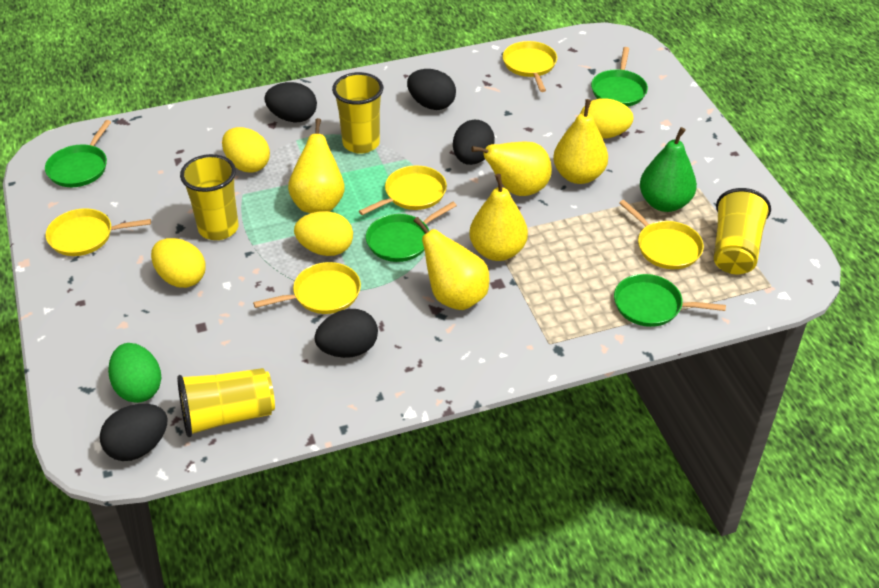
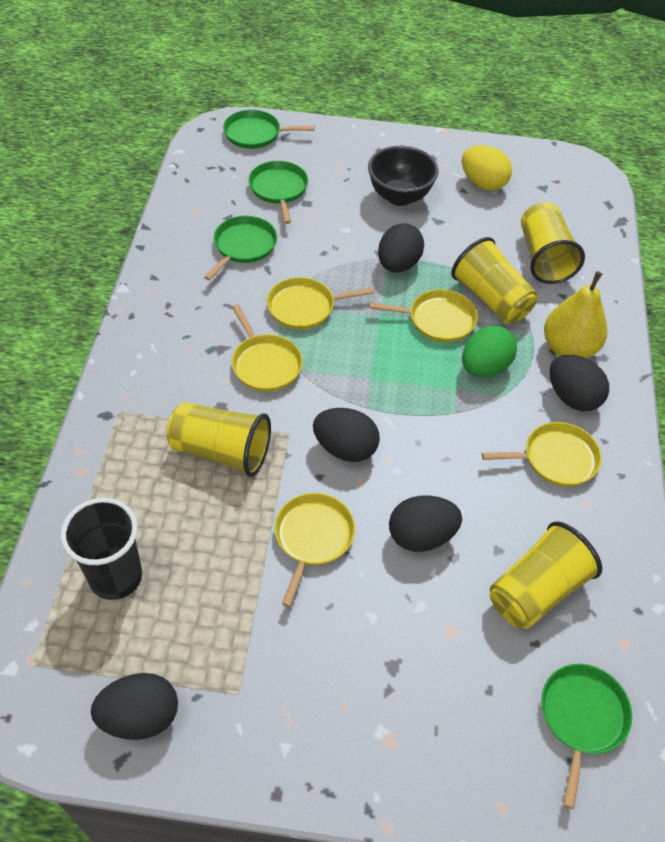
black bowl: none = 0 -> [368,146,439,206] = 1
black cup: none = 0 -> [60,498,142,600] = 1
green pear: [640,127,697,212] = 1 -> none = 0
yellow egg: [151,238,206,288] [222,127,270,173] [294,211,353,256] [580,98,634,139] = 4 -> [462,145,512,191] = 1
yellow pear: [288,118,345,213] [414,217,489,310] [469,174,528,261] [471,141,552,196] [553,99,608,184] = 5 -> [544,271,607,358] = 1

